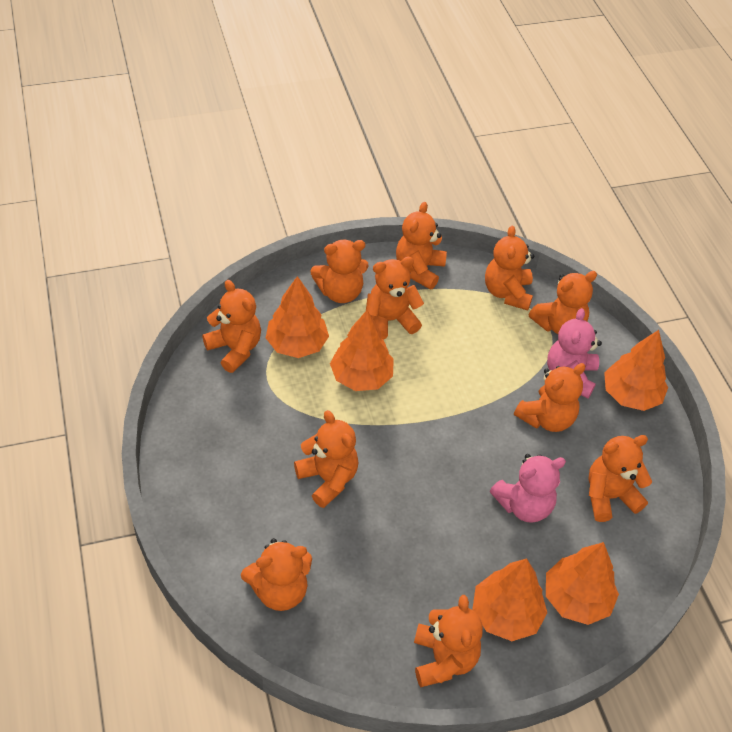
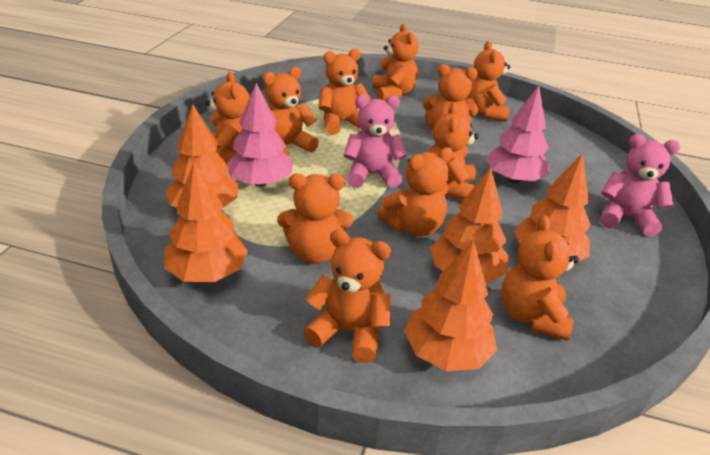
pink tree: none = 0 -> [227,83,293,187] [486,86,549,183] = 2

